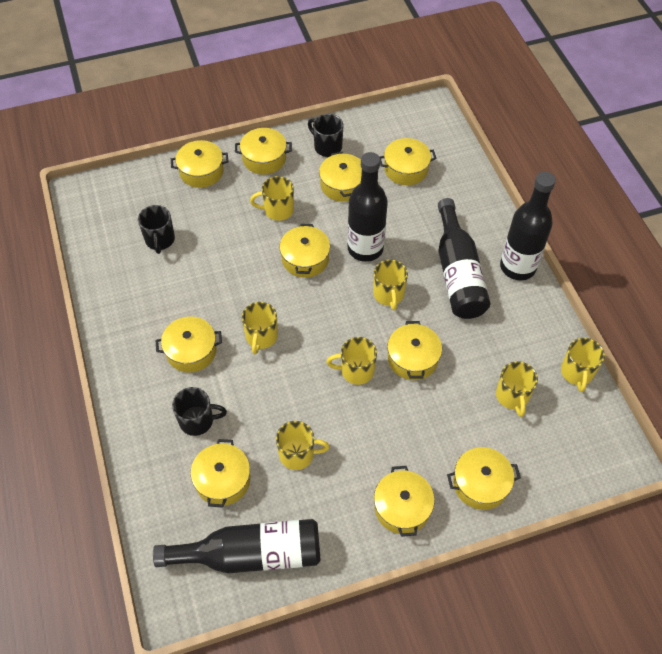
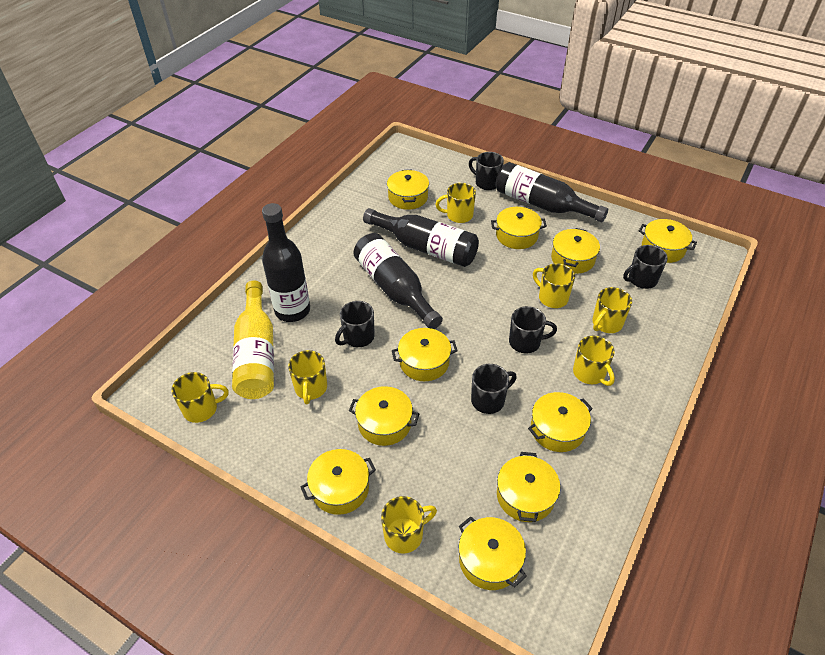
black mug: [138,205,175,254] [172,387,227,436] [308,114,344,157] = 3 -> [335,301,375,347] [469,152,504,190] [471,364,517,414] [509,306,557,354] [623,245,668,289] = 5
yellow bottle: none = 0 -> [232,280,274,399] = 1

